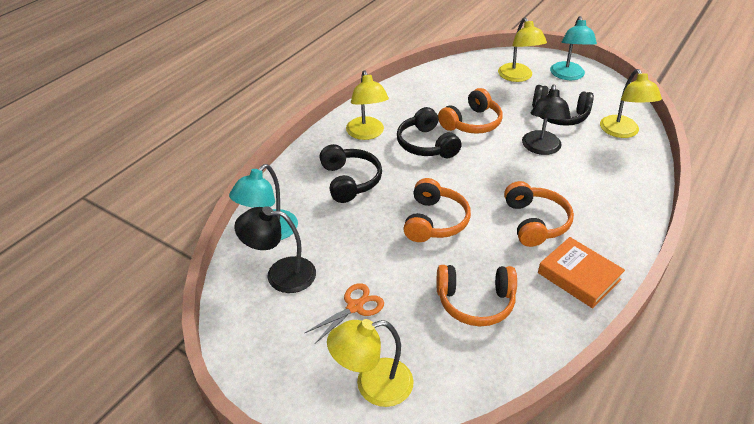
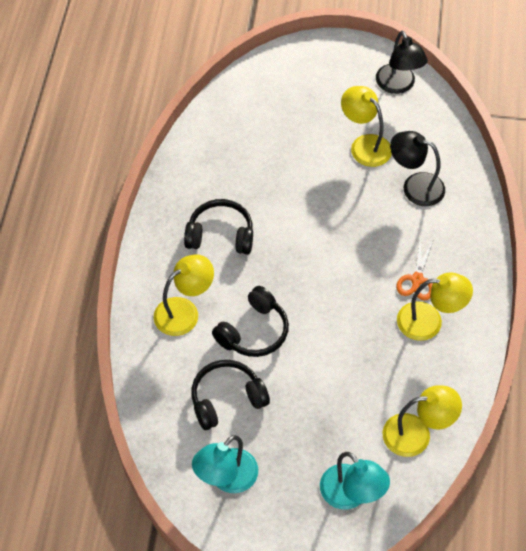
orange book: [538,237,625,308] = 1 -> none = 0
orange headphones: [403,178,471,242] [437,265,517,326] [438,88,503,134] [504,181,574,247] = 4 -> none = 0

